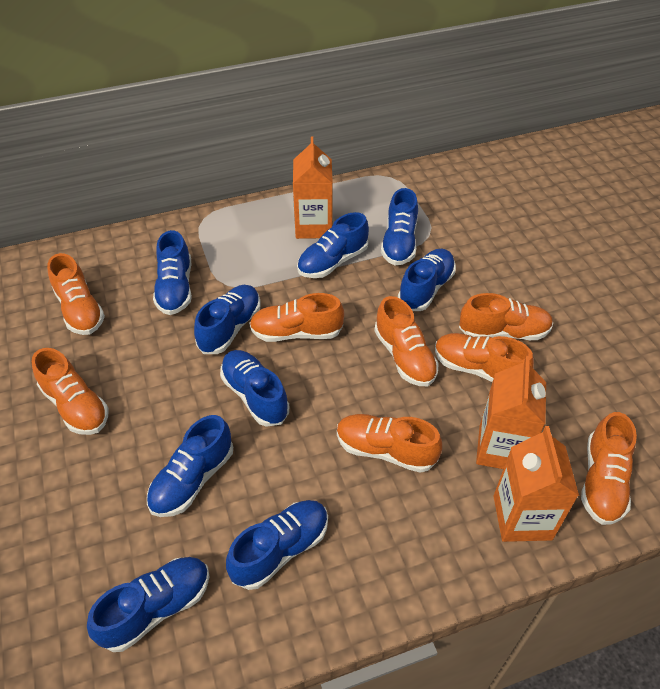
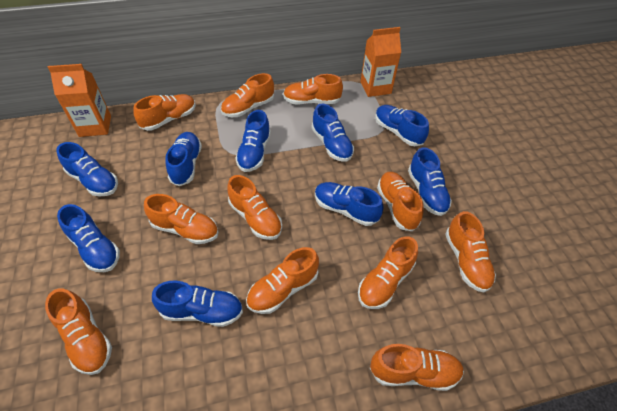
orange carton: [293,137,333,239] [476,356,546,469] [493,426,579,542] = 3 -> [48,64,111,137] [360,27,401,97] = 2
orange shoe: [32,348,108,435] [47,253,105,335] [249,293,344,342] [337,414,442,473] [374,296,439,386] [435,333,534,382] [459,293,553,340] [581,412,637,525] = 8 -> [45,289,112,375] [133,94,196,131] [144,194,218,244] [221,73,274,117] [227,175,282,240] [246,247,319,314] [283,74,343,105] [358,236,418,309] [370,344,464,391] [377,172,424,231] [445,211,496,292] = 11

